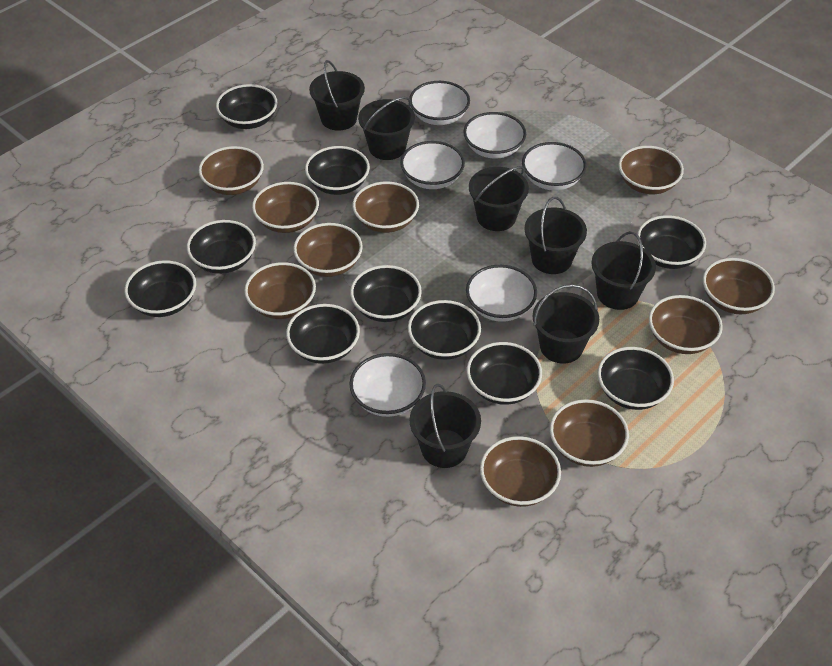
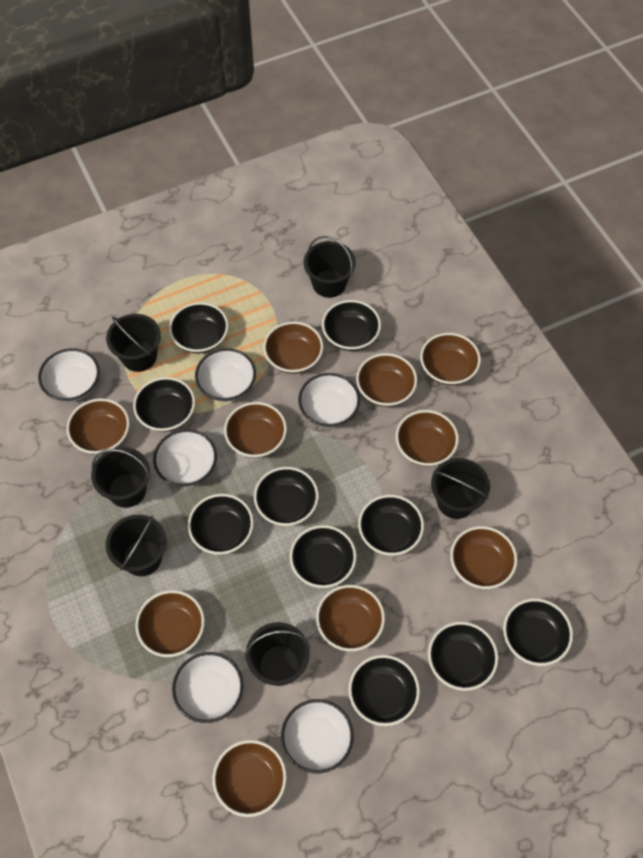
black bucket: [309,60,365,131] [358,97,415,160] [410,384,481,468] [469,166,529,231] [524,197,587,274] [533,284,599,364] [591,231,656,310] = 7 -> [91,447,150,508] [106,314,161,372] [106,515,166,576] [245,622,310,686] [304,236,356,298] [431,458,490,519] = 6

